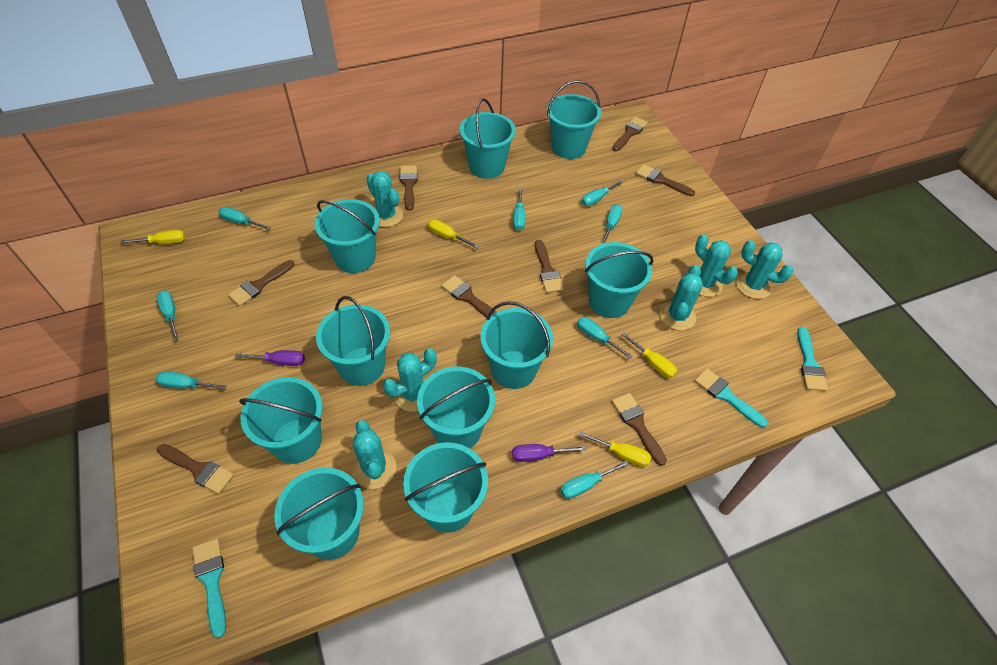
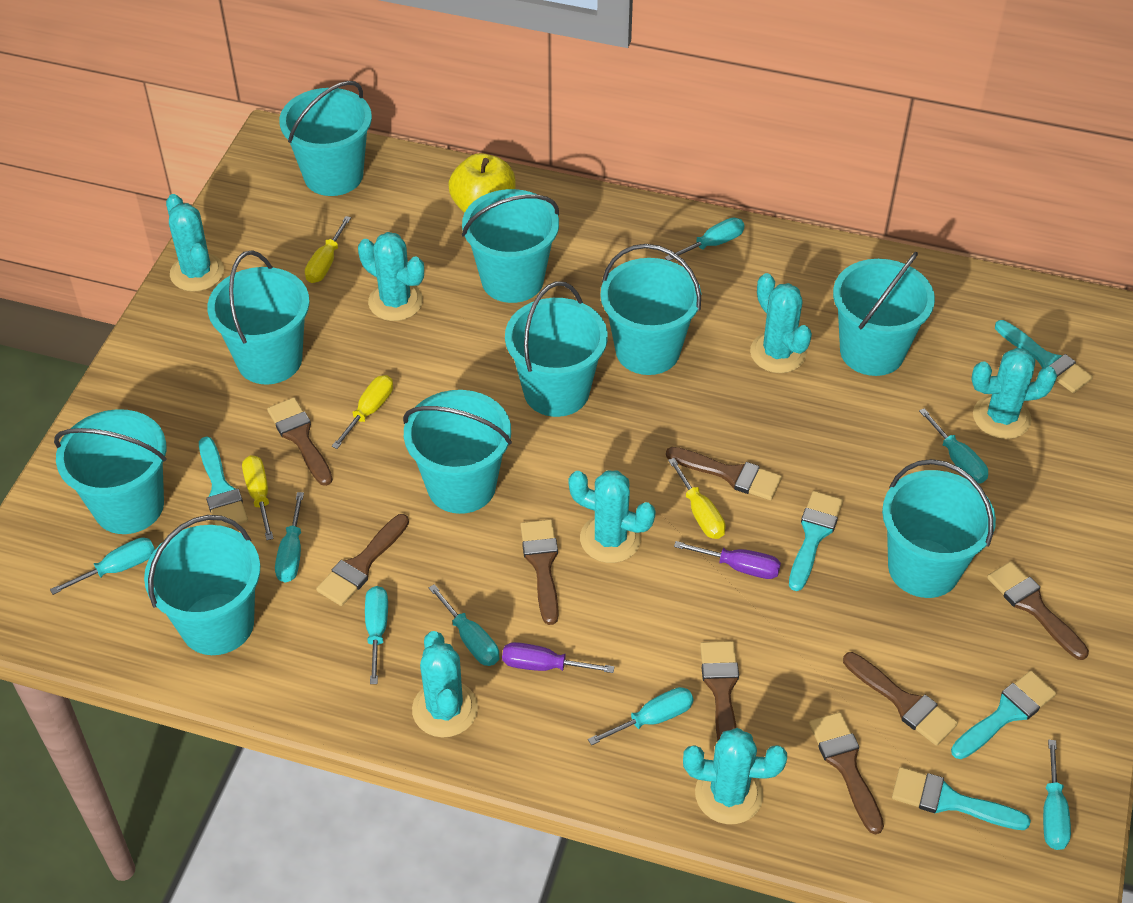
turquoise brush: [192,538,226,638] [695,368,768,428] [797,327,828,391] = 3 -> [199,436,248,528] [789,491,843,591] [892,767,1031,830] [951,671,1056,759] [995,320,1093,393] = 5
turquoise cactus: [353,420,396,489] [366,171,403,227] [383,348,437,412] [660,265,703,330] [695,234,738,297] [736,240,793,299] = 6 -> [166,194,224,292] [358,232,424,321] [412,631,478,738] [569,470,656,563] [683,728,787,824] [750,273,812,373] [971,348,1057,439] = 7
yellow apple: none = 0 -> [448,153,516,213] = 1

